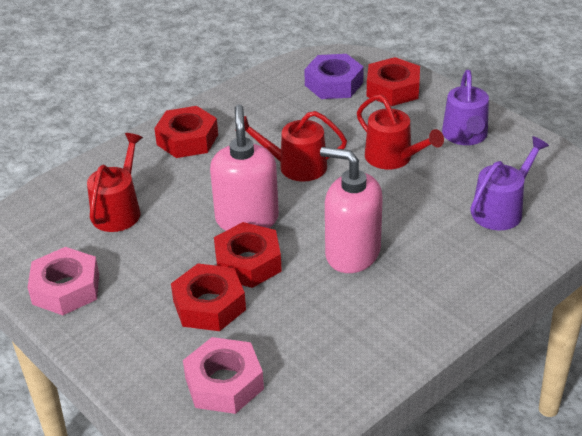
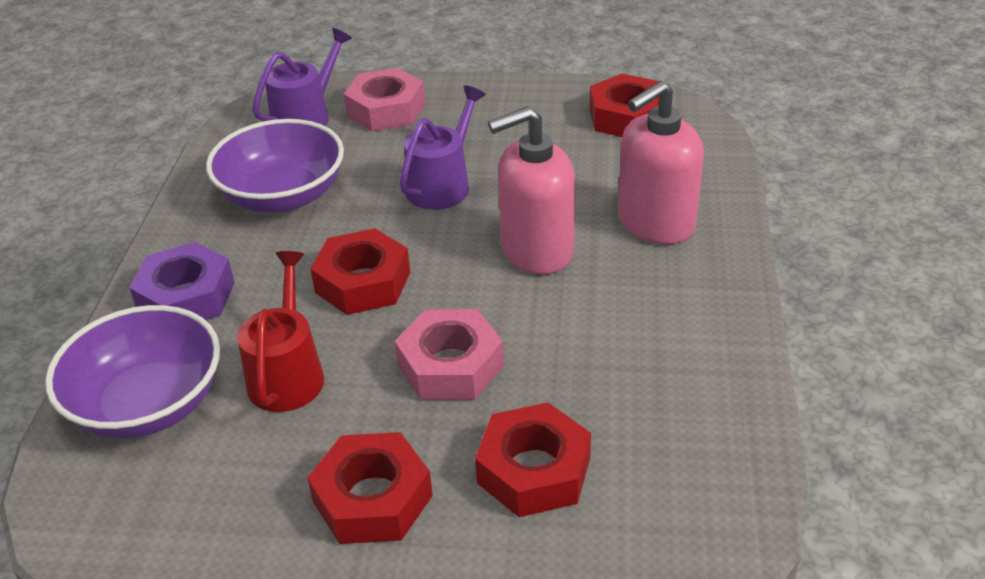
purple bowl: none = 0 -> [45,305,220,438] [206,119,344,213] = 2
red watering can: [87,133,143,232] [235,111,347,182] [357,95,444,169] = 3 -> [237,251,324,412] = 1

